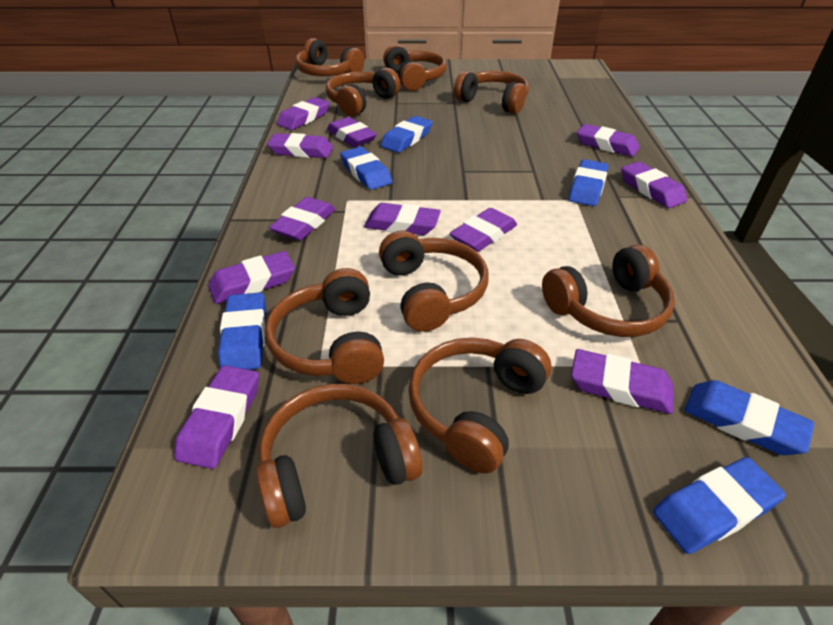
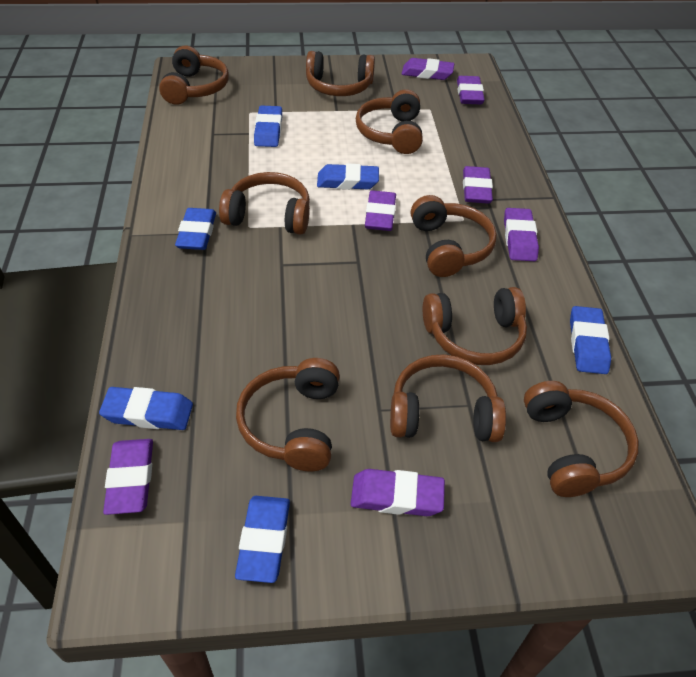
purple eraser: [174,365,259,469] [208,251,295,304] [267,133,333,158] [269,197,336,240] [277,97,329,130] [327,117,377,147] [364,203,441,235] [449,208,517,252] [571,349,674,414] [577,124,639,157] [621,161,687,208] = 11 -> [103,439,153,515] [351,469,445,516] [365,190,396,231] [402,58,454,80] [457,76,485,104] [463,166,493,204] [504,208,539,261] = 7

